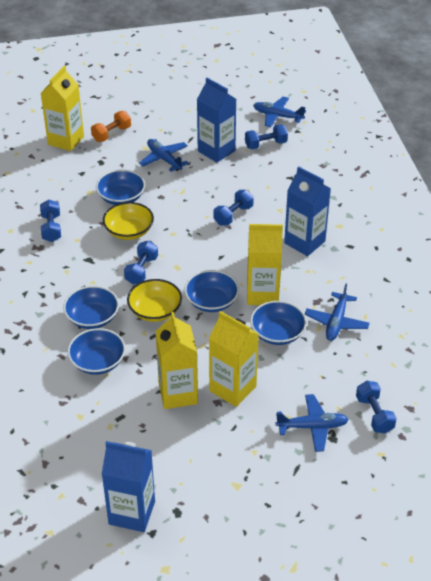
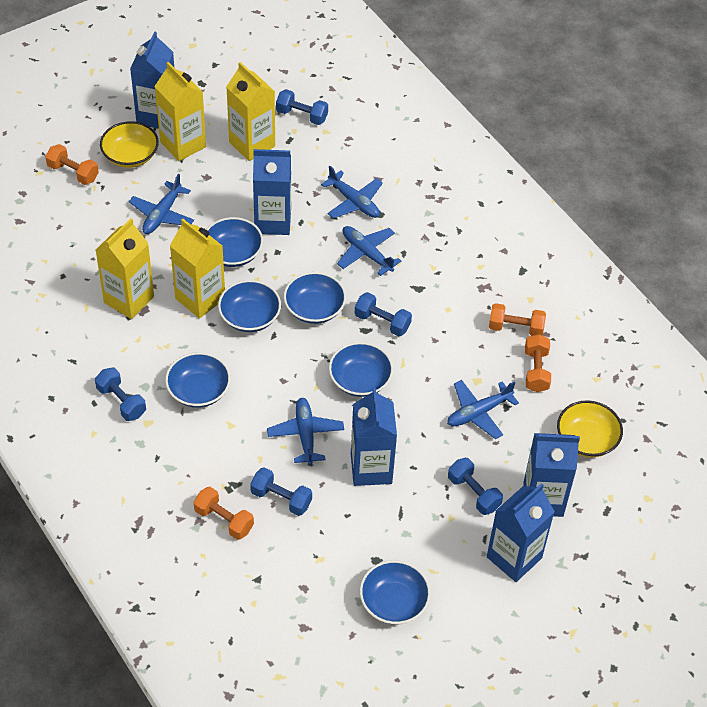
blue bowl: [63,286,119,329] [68,328,125,375] [96,170,145,205] [184,270,239,312] [250,301,307,345] = 5 -> [165,352,231,408] [206,217,263,267] [218,280,281,332] [284,272,346,324] [329,342,393,397] [360,560,431,624] = 6
blue carton: [102,441,155,532] [197,78,236,163] [284,166,331,256] = 3 -> [130,31,174,129] [253,149,291,235] [351,387,397,486] [487,483,555,582] [524,433,580,517] = 5
blue plane: [139,139,189,172] [253,96,306,127] [275,394,349,452] [305,284,370,341] = 4 -> [129,174,194,234] [267,398,344,465] [321,166,383,219] [337,226,401,276] [447,380,519,439] = 5
orange dumbbell: [91,111,131,142] = 1 -> [45,144,99,185] [194,487,254,540] [489,303,546,336] [525,334,551,392] = 4

